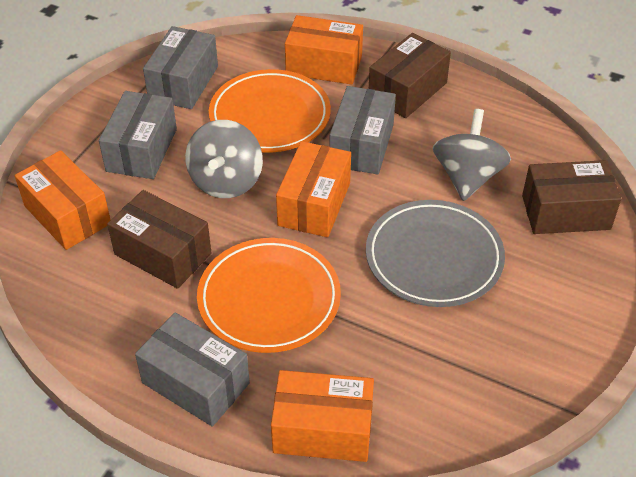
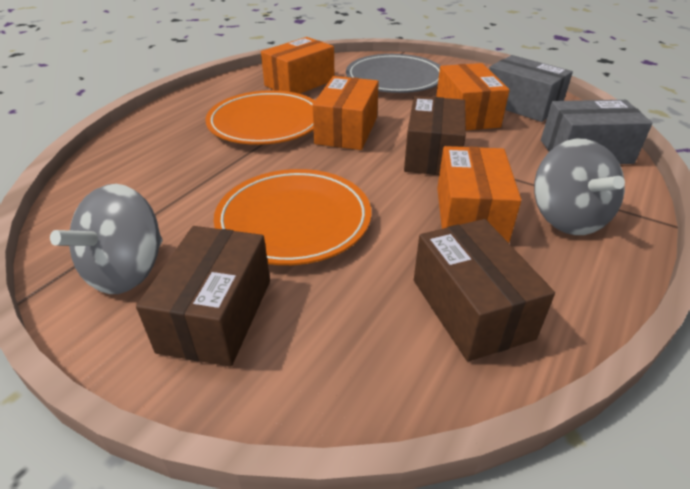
grey box: [99,91,177,179] [135,312,250,427] [143,26,218,109] [329,86,396,175] = 4 -> [489,55,573,122] [541,100,653,164] = 2

